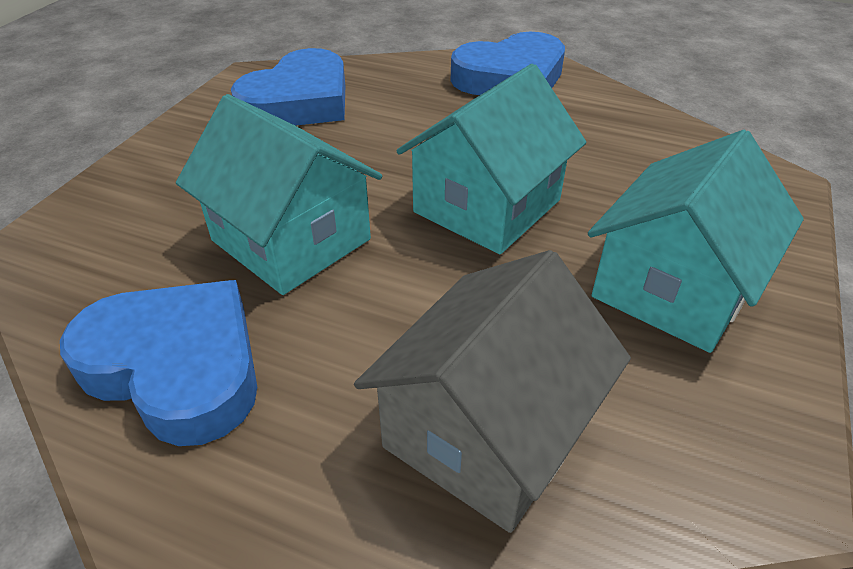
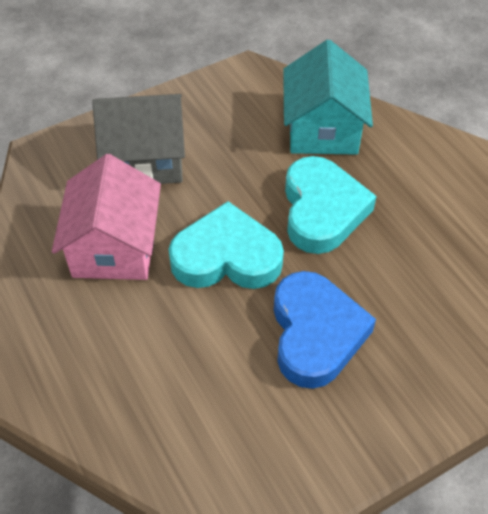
blue heart: [60,280,257,446] [231,48,345,126] [451,32,565,95] = 3 -> [274,271,376,389] = 1
pink house: none = 0 -> [52,154,161,280] = 1
turquoise heart: none = 0 -> [168,201,284,289] [285,156,377,254] = 2
turquoise house: [176,94,382,295] [396,64,587,254] [588,130,804,353] = 3 -> [283,40,373,155] = 1

